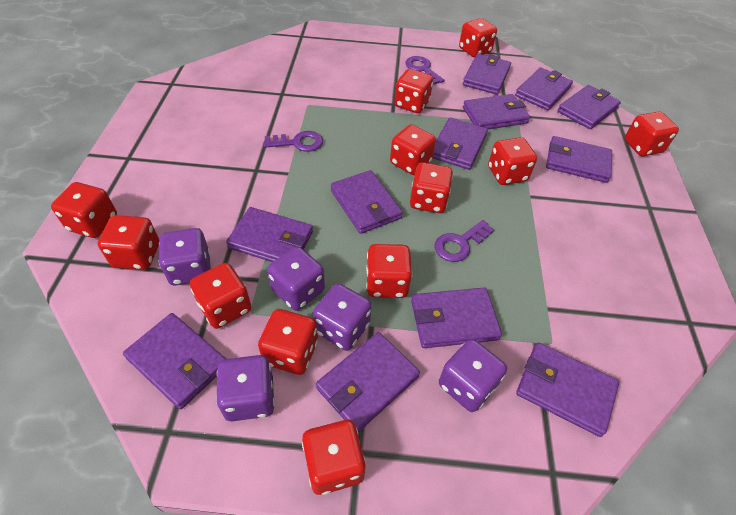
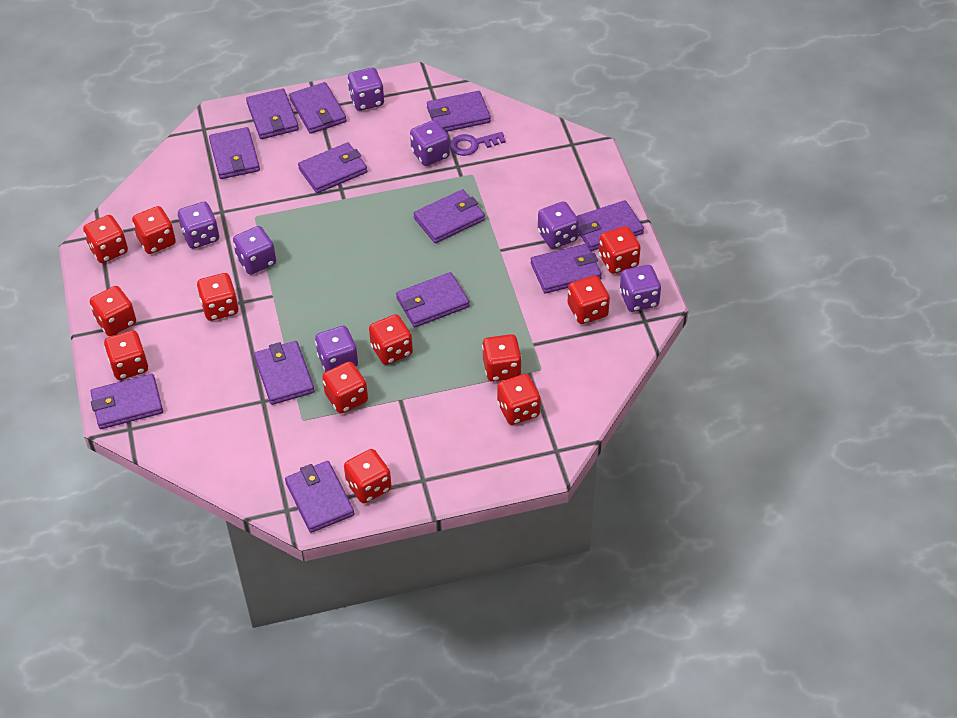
purple dice: [159,228,211,286] [216,355,275,421] [267,246,325,311] [313,283,372,351] [439,339,507,412] = 5 -> [178,202,219,249] [233,226,276,275] [315,326,358,372] [348,68,384,111] [410,120,450,166] [538,201,579,249] [620,265,661,312] = 7
purple key: [263,131,323,152] [405,56,444,85] [434,220,494,262] = 3 -> [450,132,506,156] = 1

